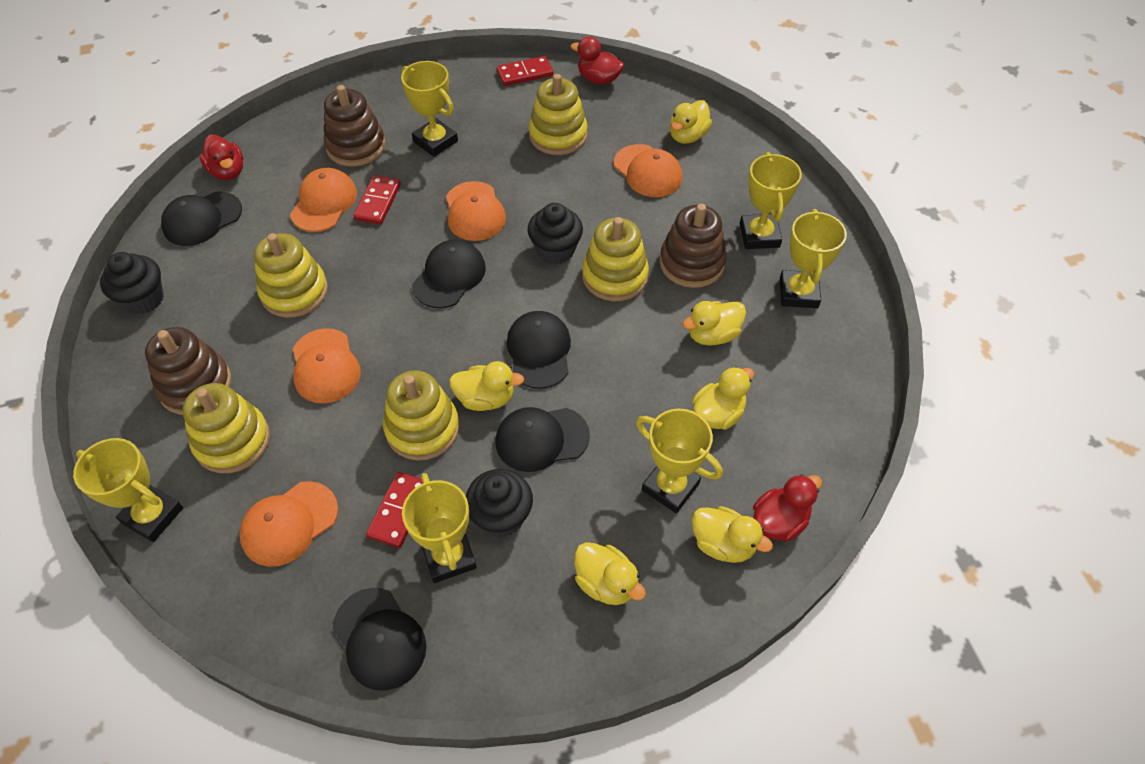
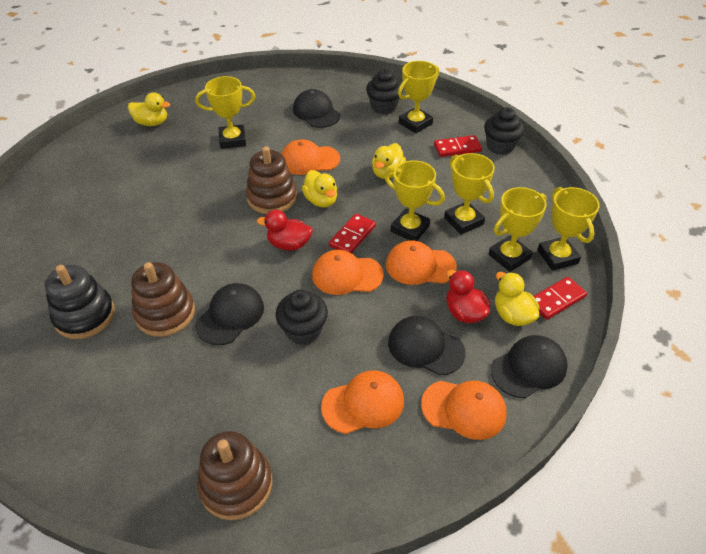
black cap: [161,191,242,246] [333,588,426,690] [412,240,486,308] [496,407,590,472] [507,311,571,389] = 5 -> [195,283,264,345] [293,89,340,128] [388,316,466,375] [491,335,568,398] = 4
black stacking toy: none = 0 -> [45,265,115,339] = 1
red duck: [199,135,244,180] [571,36,624,85] [753,474,822,542] = 3 -> [257,210,313,251] [446,270,490,323] = 2
yellow duck: [449,361,524,411] [574,542,646,605] [670,100,712,144] [683,301,746,346] [692,367,754,430] [692,506,773,563] = 6 -> [128,92,170,126] [302,170,337,208] [372,143,406,179] [495,272,539,326] = 4
yellow stacking toy: [182,383,270,473] [254,233,328,318] [383,370,459,460] [529,74,588,155] [582,217,649,301] = 5 -> none = 0

